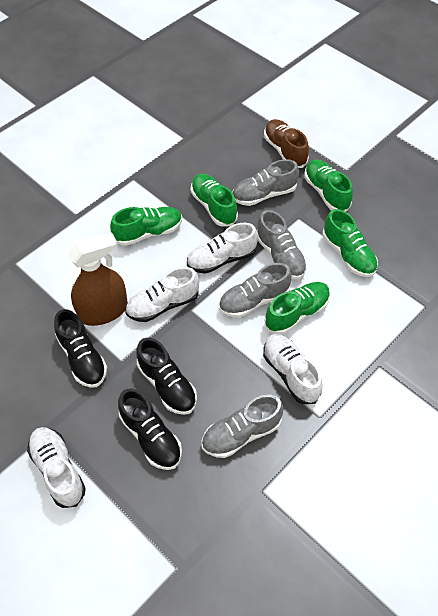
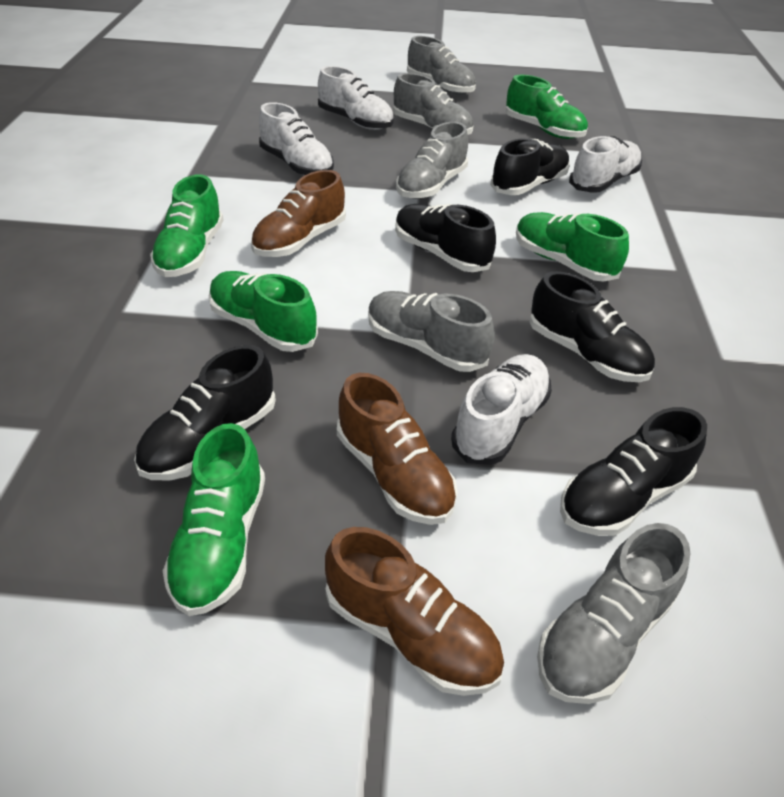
black shoe: [54,309,107,388] [118,389,182,470] [136,338,197,415] = 3 -> [134,345,276,480] [395,204,496,272] [490,138,570,195] [530,271,655,382] [560,407,707,536] = 5
brown shoe: [264,119,309,168] = 1 -> [251,170,346,257] [325,527,504,696] [337,373,458,525] = 3
brown spray bottle: [68,233,128,326] = 1 -> none = 0
grey shoe: [202,394,284,458] [219,263,292,318] [232,159,299,206] [257,210,307,279] = 4 -> [368,291,495,372] [393,73,473,135] [396,122,468,199] [407,36,476,95] [537,523,691,704] = 5

